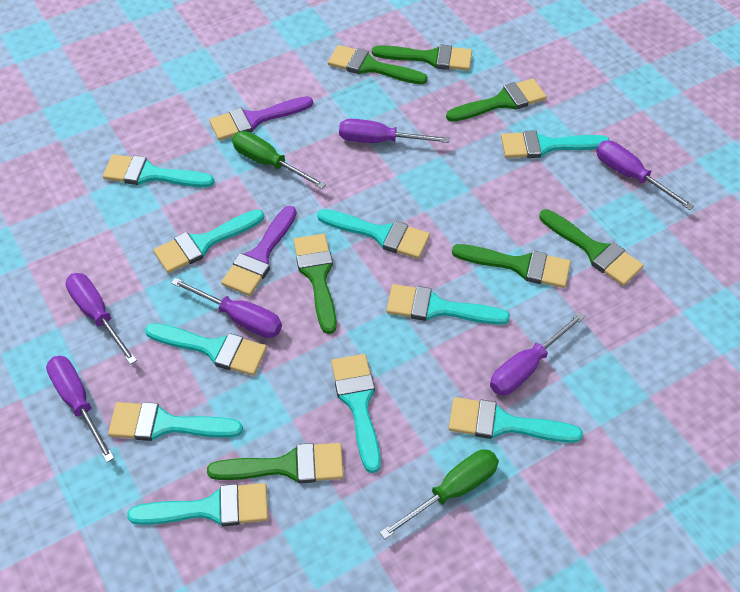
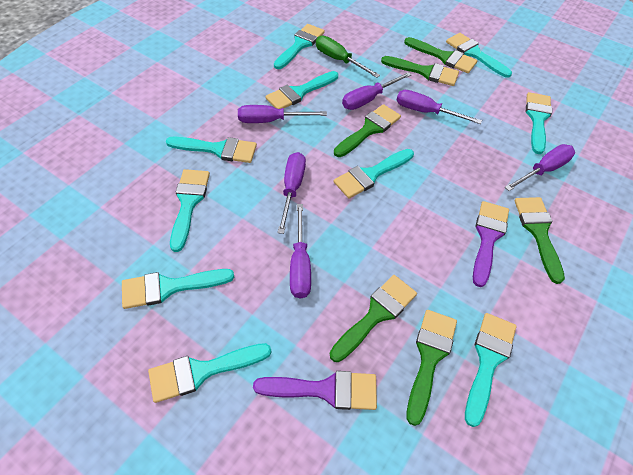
green brush: [207,443,344,483] [293,234,337,334] [328,45,428,85] [372,44,472,71] [446,78,547,122] [452,244,571,288] [539,209,644,286] = 7 -> [330,275,417,362] [334,104,401,157] [381,56,459,86] [404,37,478,73] [406,310,457,426] [515,197,565,284] = 6
green screwdriver: [232,131,326,189] [380,449,499,539] = 2 -> [316,36,380,78] = 1

